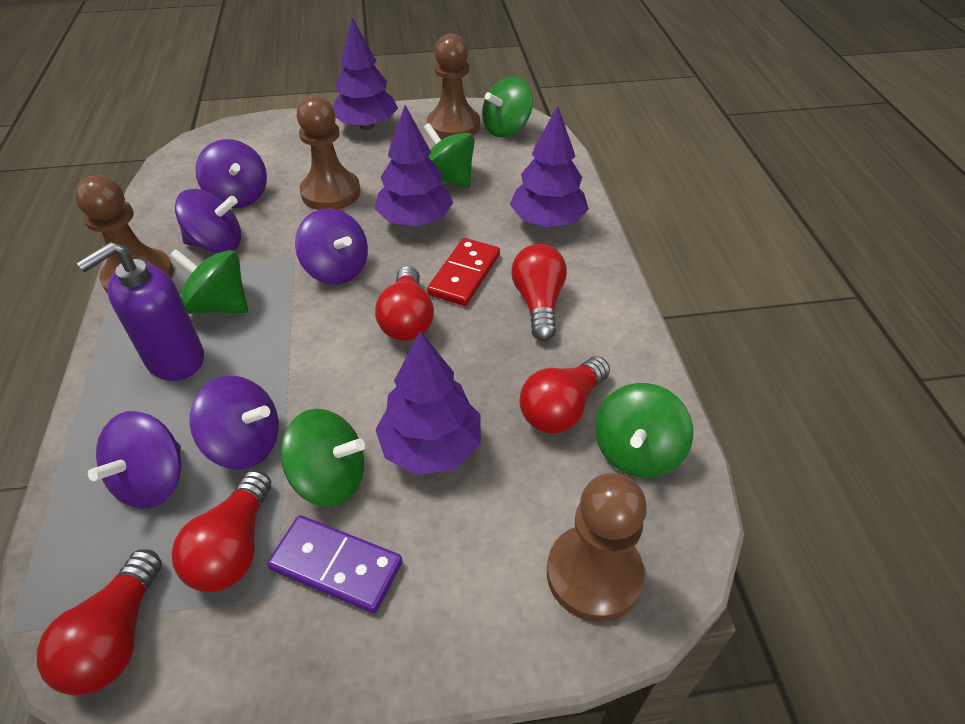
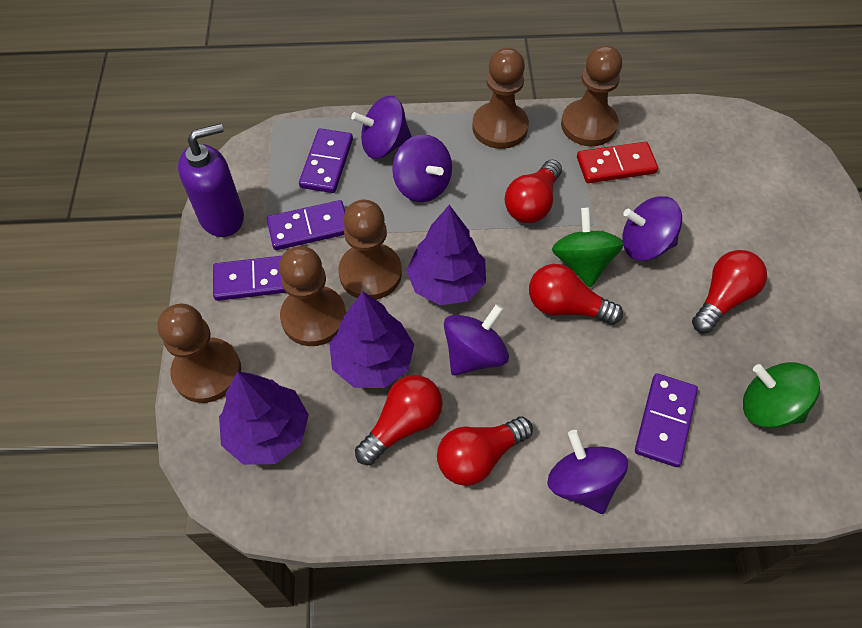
brown pawn: [75,175,174,294] [297,95,361,210] [427,34,480,139] [547,473,647,622] = 4 -> [157,304,241,403] [279,246,346,346] [338,200,402,300] [472,48,529,149] [561,45,622,146] = 5
green spinning top: [170,249,248,314] [281,409,365,507] [423,123,475,188] [482,77,533,137] [595,383,693,478] = 5 -> [552,207,624,288] [743,362,820,428] = 2
purple domino: [267,515,402,613] = 1 -> [213,256,287,301] [267,200,345,250] [299,128,353,193] [635,373,698,467] = 4
purple tree: [333,18,398,130] [375,105,453,226] [375,331,481,475] [510,106,589,227] = 4 -> [219,371,309,465] [329,292,414,388] [406,205,486,305] = 3

